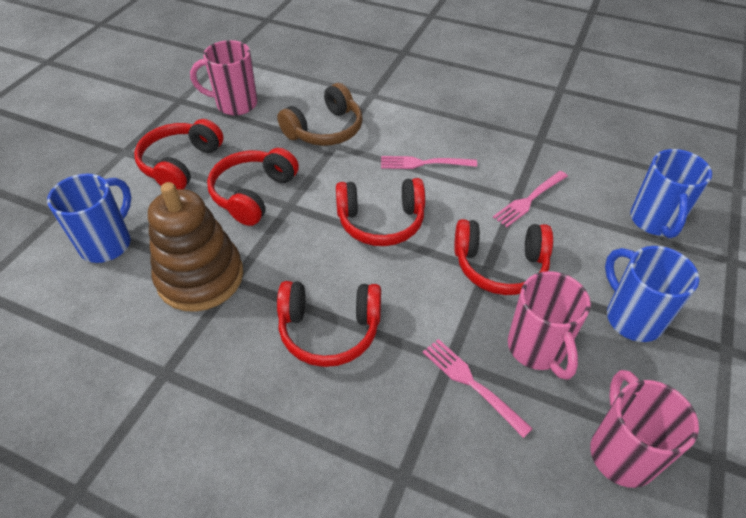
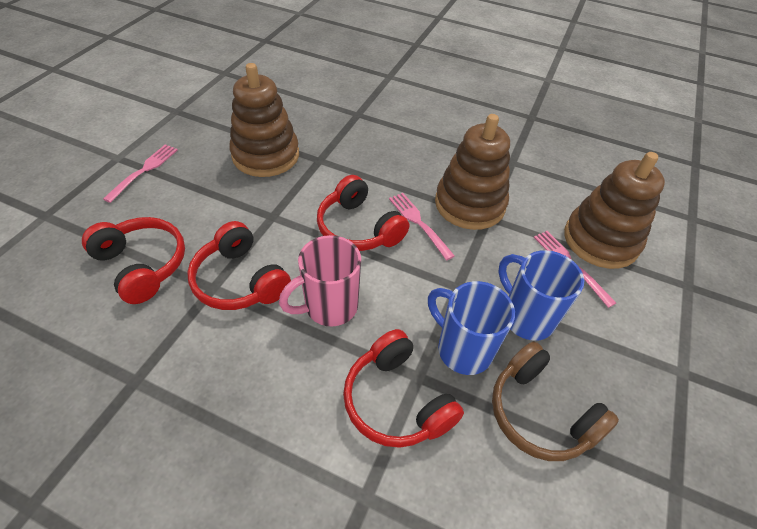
blue mug: [47,174,131,263] [605,246,699,342] [630,149,712,238] = 3 -> [428,281,515,375] [498,250,584,341] = 2
brown stacking toy: [148,182,243,312] = 1 -> [229,63,299,177] [435,114,510,230] [564,152,665,269] = 3
pink mug: [190,40,257,116] [508,271,591,380] [590,370,699,488] = 3 -> [279,235,361,327] = 1
red headphones: [134,119,223,189] [207,148,299,226] [277,281,381,367] [336,178,425,246] [454,219,553,295] = 5 -> [82,217,185,304] [187,221,291,310] [317,175,409,251] [343,329,464,448] = 4

